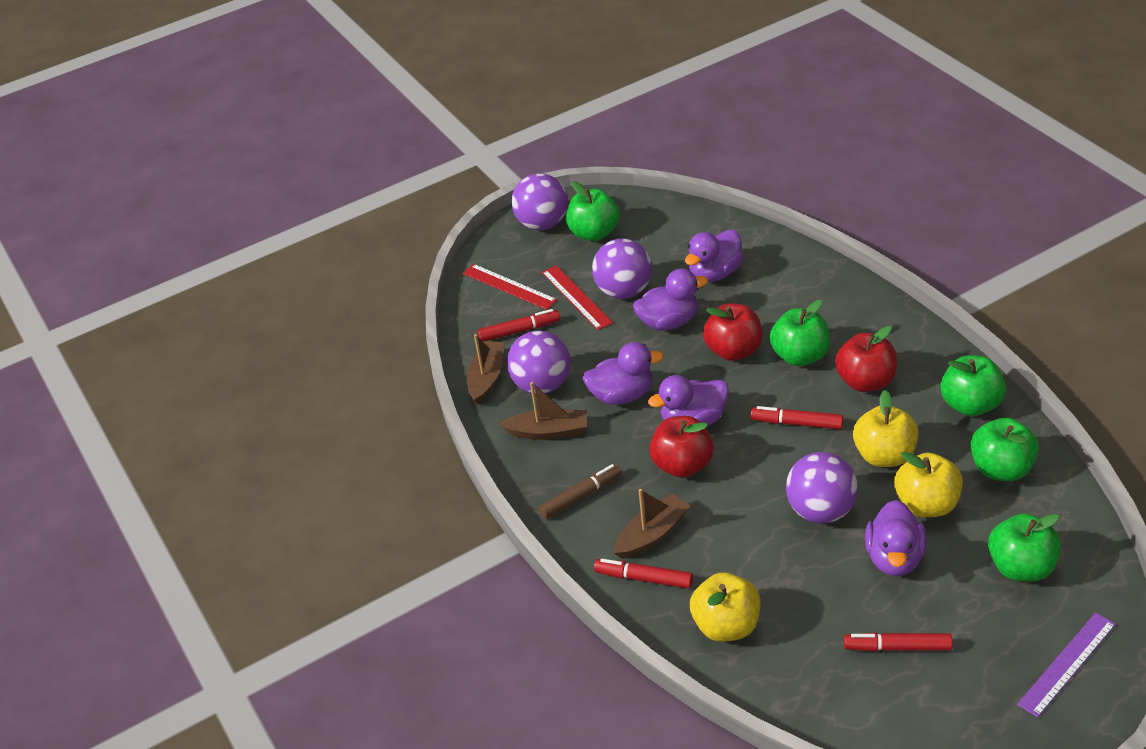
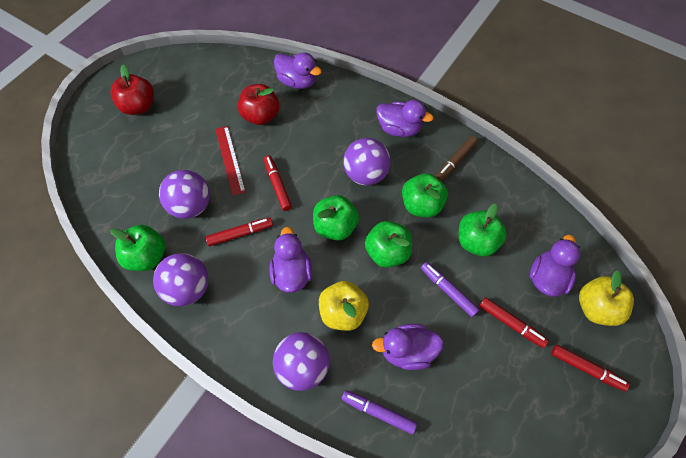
brown boat: [467,334,504,404] [500,382,587,440] [614,489,690,559] = 3 -> none = 0
purple marker: none = 0 -> [341,390,417,434] [421,262,480,317] = 2
purple ruler: [1017,612,1116,717] = 1 -> none = 0
red apple: [650,416,714,478] [703,303,763,361] [835,326,897,392] = 3 -> [111,65,154,115] [238,84,279,125] = 2
red ruler: [463,264,557,310] [542,266,613,330] = 2 -> [215,126,246,196] = 1
yellow apple: [690,572,761,642] [853,390,919,467] [894,452,963,517] = 3 -> [319,281,369,331] [579,270,634,326] = 2

